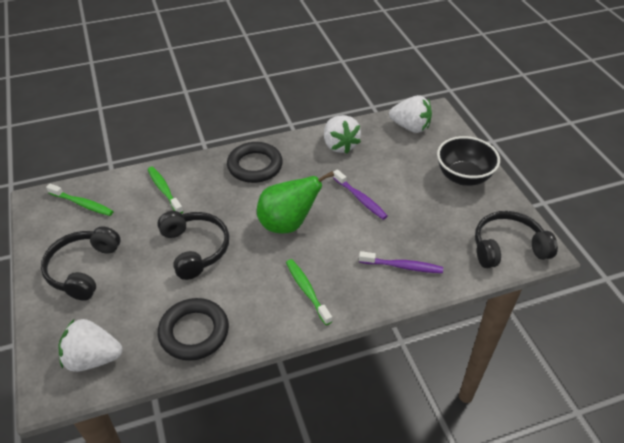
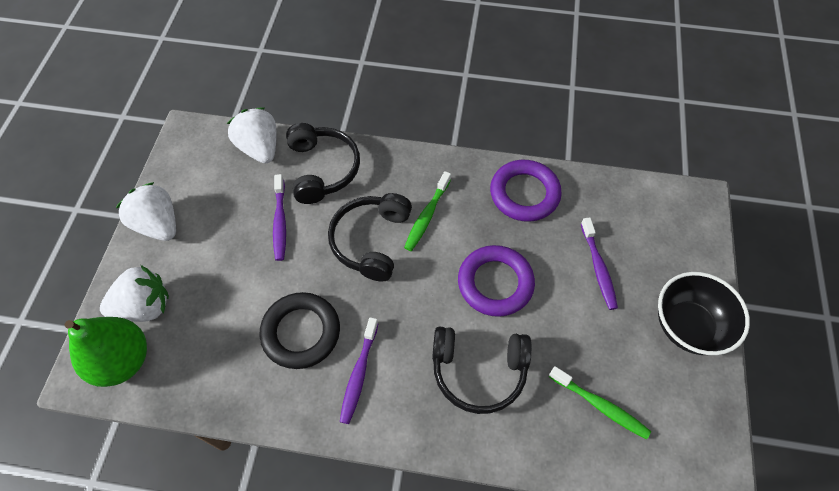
black ring: [158,298,229,361] [227,142,283,183] = 2 -> [259,292,340,369] = 1
green toothbrush: [46,184,114,216] [147,167,183,214] [286,259,332,325] = 3 -> [404,171,451,251] [549,366,651,439] = 2
purple ring: none = 0 -> [458,245,535,317] [490,160,562,222] = 2
purple toothbrush: [333,169,388,220] [359,251,443,273] = 2 -> [273,174,286,261] [340,317,378,424] [581,217,618,310] = 3

